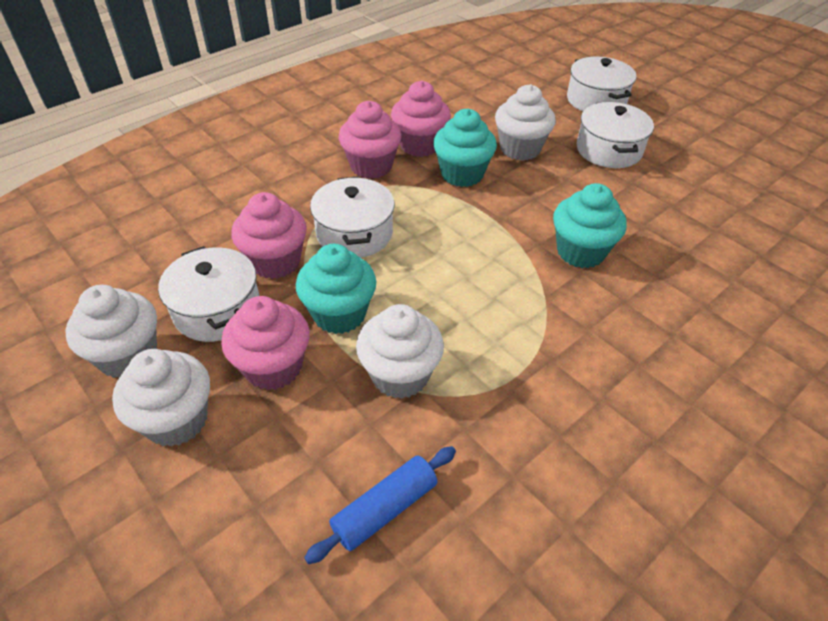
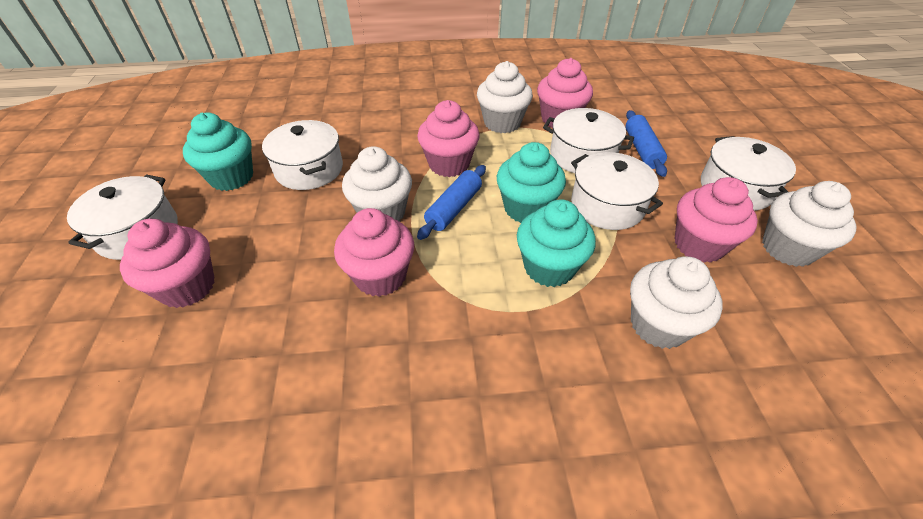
blue rolling pin: [304,446,456,564] = 1 -> [417,165,486,240] [625,110,667,177] = 2
pink cupcake: [221,296,310,390] [231,192,307,279] [339,101,401,179] [391,81,451,157] = 4 -> [120,219,215,308] [334,208,414,297] [417,100,480,177] [537,58,593,128] [674,177,758,263] = 5
white pot: [158,246,259,342] [310,177,395,258] [567,57,636,111] [577,102,654,168] = 4 -> [67,175,178,260] [262,120,343,190] [543,108,634,173] [571,152,663,230] [701,136,796,211] = 5

